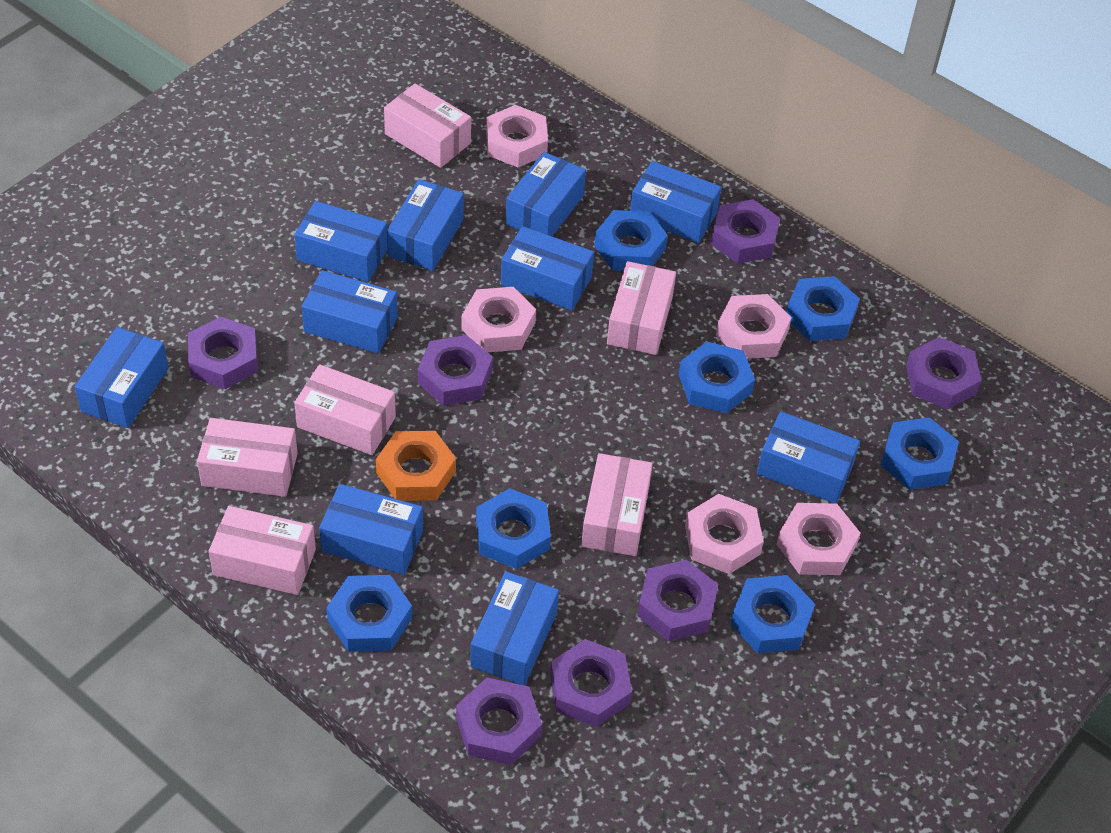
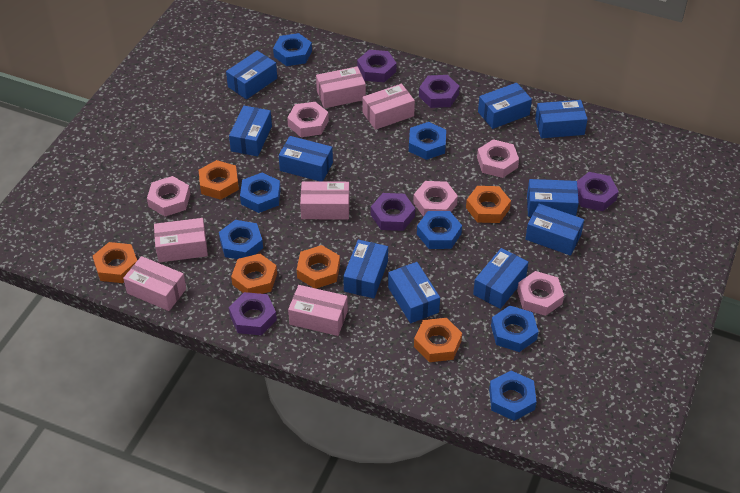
orange nut: [376,431,456,501] = 1 -> [93,242,137,283] [199,160,239,200] [231,254,277,294] [297,245,340,289] [414,318,462,362] [466,186,511,223] = 6
purple nut: [188,317,258,389] [418,335,493,406] [456,678,542,765] [550,639,632,727] [637,560,718,641] [711,200,780,264] [906,337,982,409] = 7 -> [229,292,277,335] [357,50,397,82] [371,193,415,231] [419,75,460,108] [577,172,619,211] = 5

